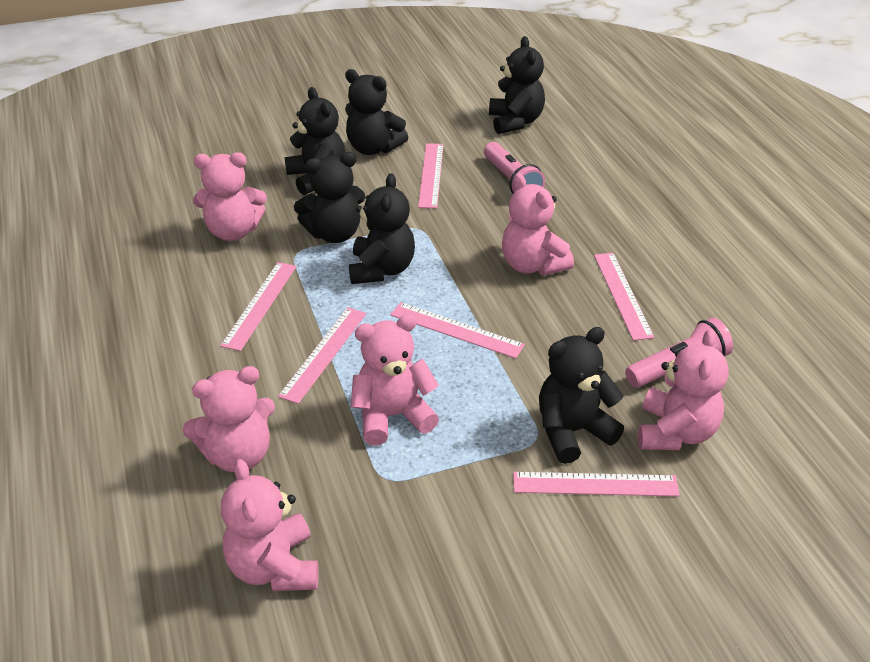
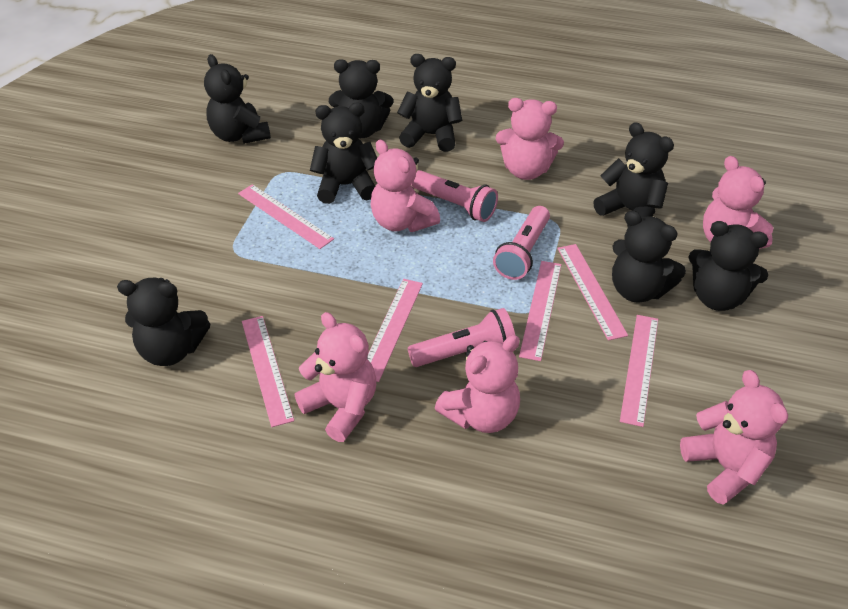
black teddy bear: [285,87,345,195] [294,152,365,243] [345,69,408,155] [349,173,415,284] [489,36,545,134] [539,327,624,464] = 6 -> [117,278,210,366] [204,54,271,144] [310,103,377,204] [329,59,393,138] [397,54,462,152] [593,122,674,227] [612,210,686,303] [688,221,768,311] = 8
pink flashlight: [484,142,545,194] [625,318,733,388] = 2 -> [408,308,515,367] [411,170,498,222] [493,206,550,280] = 3

